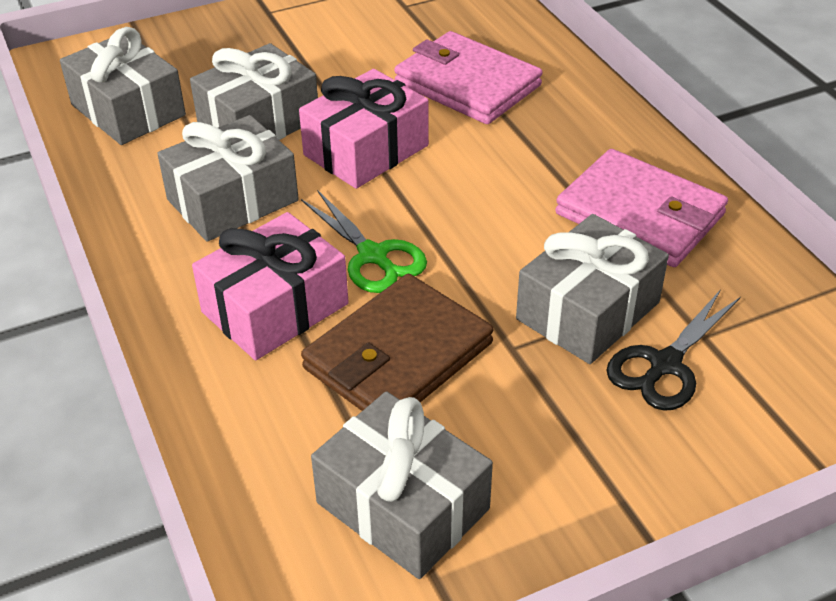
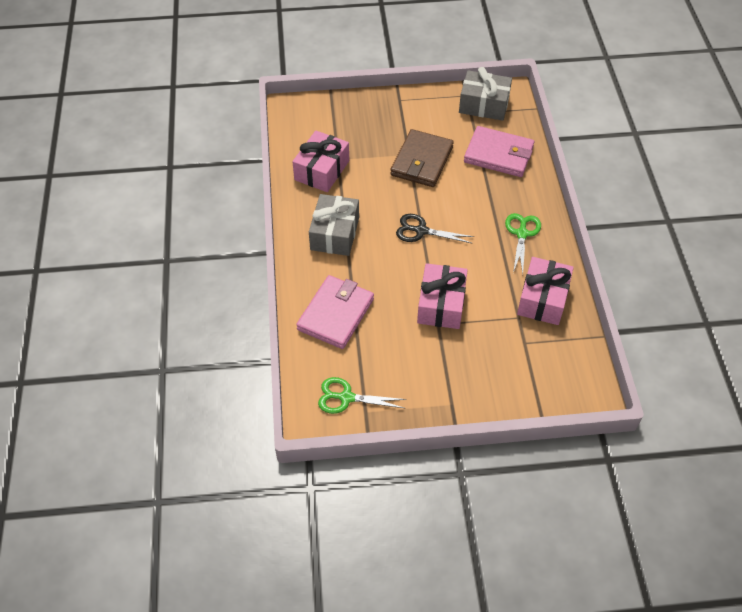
green scissors: [301,190,427,293] = 1 -> [318,377,407,414] [505,213,541,274] = 2
grey gift: [60,27,186,145] [157,115,299,242] [190,43,318,140] [311,391,493,579] [516,214,669,364] = 5 -> [309,194,359,256] [459,67,512,121] = 2
pink gift: [192,212,349,360] [299,69,429,189] = 2 -> [292,131,349,192] [417,263,468,329] [517,257,574,325] = 3

